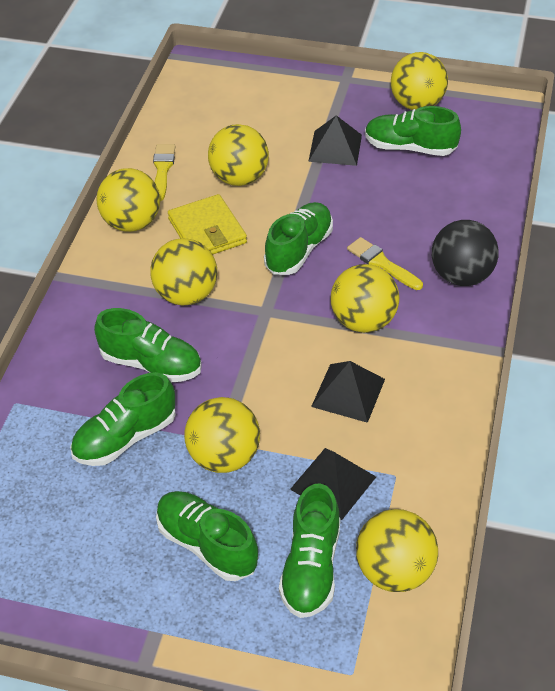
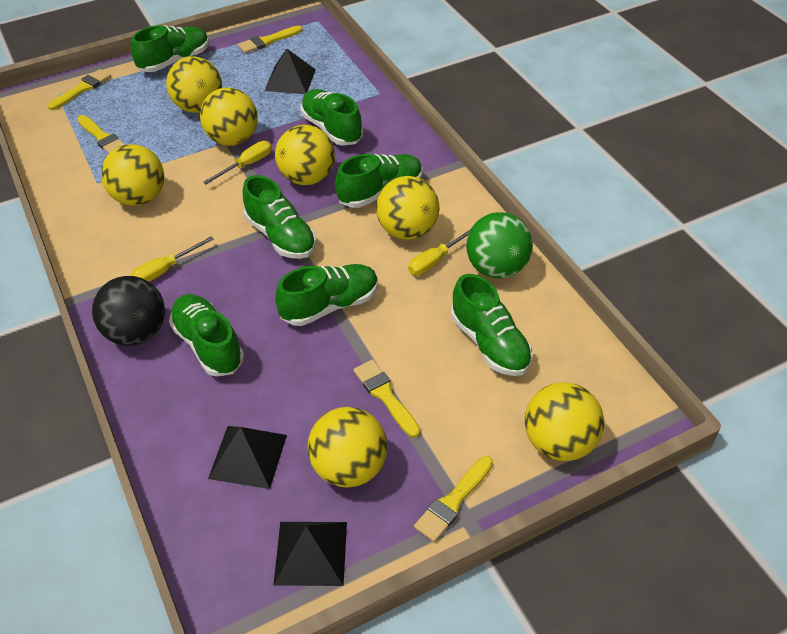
green ball: none = 0 -> [466,212,533,278] = 1
green shoe: [70,372,176,466] [94,308,202,382] [156,491,258,581] [264,202,333,275] [279,483,340,618] [365,106,461,156] = 6 -> [131,25,209,72] [169,294,244,377] [243,175,316,259] [275,264,378,326] [301,89,363,146] [335,154,423,208] [451,274,533,376] = 7
yellow brush: [153,144,176,201] [347,237,423,290] = 2 -> [48,69,111,110] [77,115,125,153] [238,26,303,53] [353,359,420,438] [414,456,493,542] = 5
yellow screwdriver: none = 0 -> [131,236,214,282] [203,141,272,185] [408,229,471,275] = 3
yellow wallet: [168,194,247,255] = 1 -> none = 0

